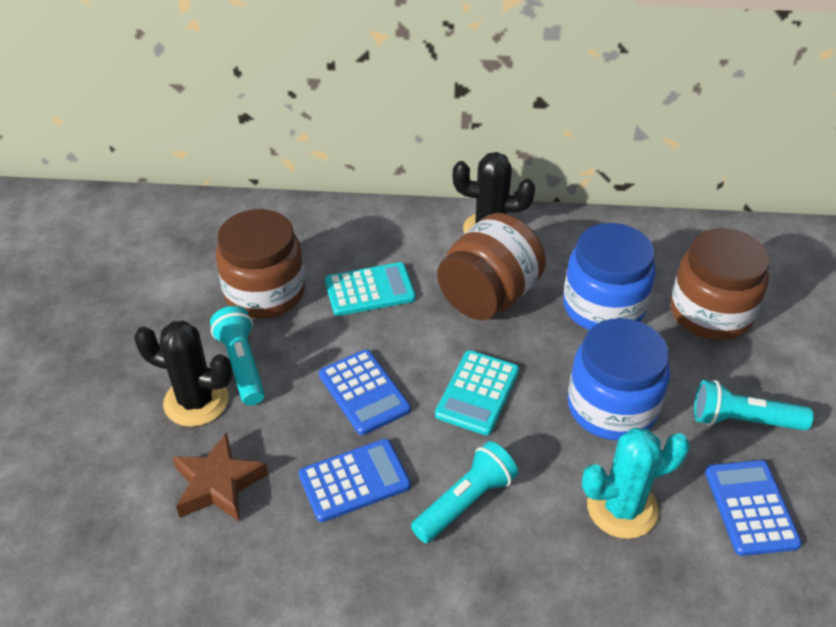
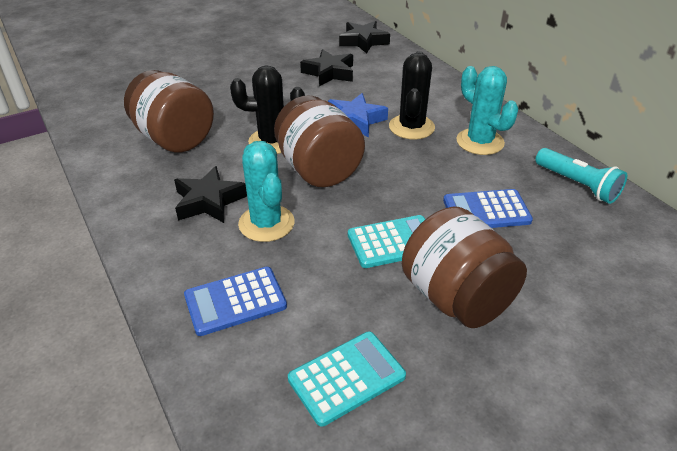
black star: none = 0 -> [174,166,247,223] [300,49,353,86] [339,21,390,53] = 3
blue calculator: [299,439,411,522] [319,349,411,435] [705,460,802,556] = 3 -> [184,267,287,336] [443,189,533,228] = 2
blue jar: [563,223,656,330] [567,318,670,440] = 2 -> none = 0
blue star: none = 0 -> [328,93,388,138] = 1
brown star: [172,432,268,521] = 1 -> none = 0
turquoise cactus: [582,428,690,539] = 1 -> [238,141,295,242] [456,66,519,155] = 2
turquoise flashlight: [210,306,265,406] [411,441,518,543] [694,380,814,431] = 3 -> [536,148,627,204] = 1

